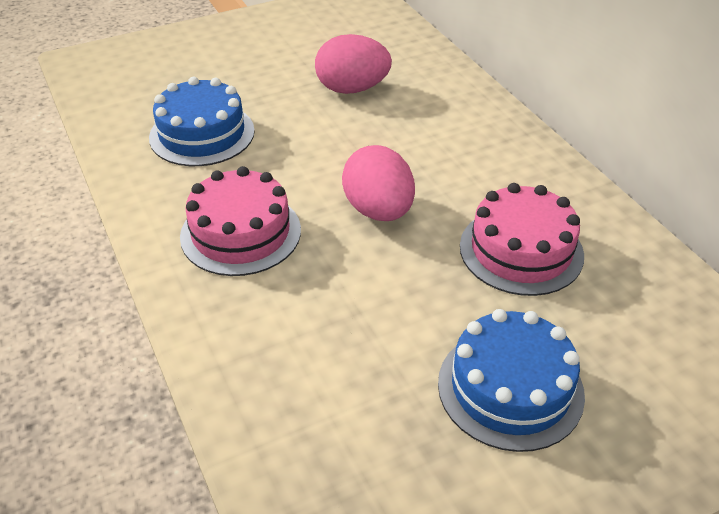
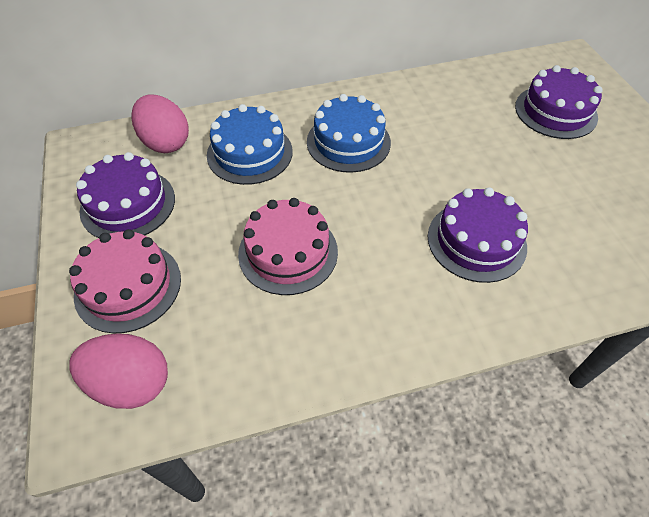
purple cake: none = 0 -> [76,152,175,238] [428,187,528,283] [515,65,603,139] = 3

